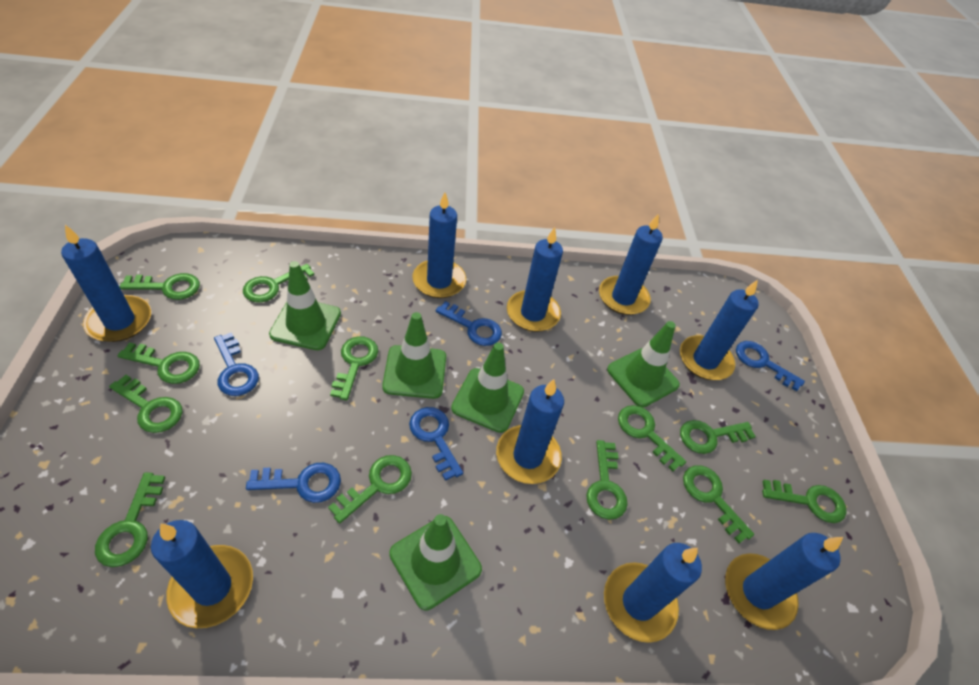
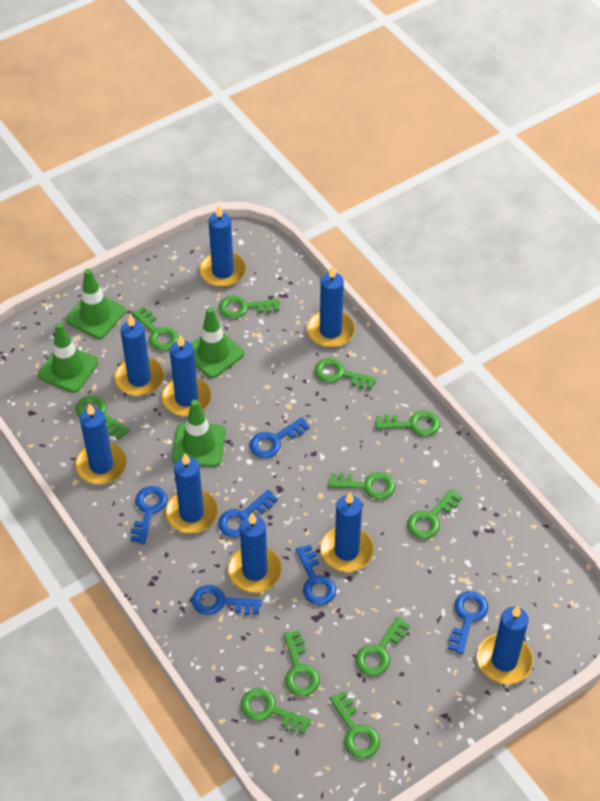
blue key: [214,332,259,396] [246,463,341,503] [409,407,463,481] [436,301,502,346] [736,341,805,391] = 5 -> [130,486,167,544] [192,585,262,615] [218,490,278,537] [249,417,310,458] [296,545,336,605] [448,591,488,654] = 6
green key: [95,472,166,567] [109,375,183,433] [118,342,200,384] [120,273,200,300] [243,264,314,303] [328,455,412,524] [330,336,378,400] [586,440,628,520] [618,405,686,471] [680,420,756,454] [683,465,754,543] [762,480,847,523] = 12 -> [75,395,130,439] [132,307,179,351] [219,295,280,319] [241,688,312,734] [283,630,320,696] [314,358,377,390] [328,472,395,499] [330,691,380,758] [355,617,410,676] [375,410,440,436] [407,489,462,539] = 11
green traffic cone: [269,261,341,350] [382,312,446,399] [389,514,482,610] [451,342,524,433] [607,321,680,407] = 5 -> [38,322,98,393] [66,269,125,339] [172,400,226,467] [191,307,244,378] = 4

